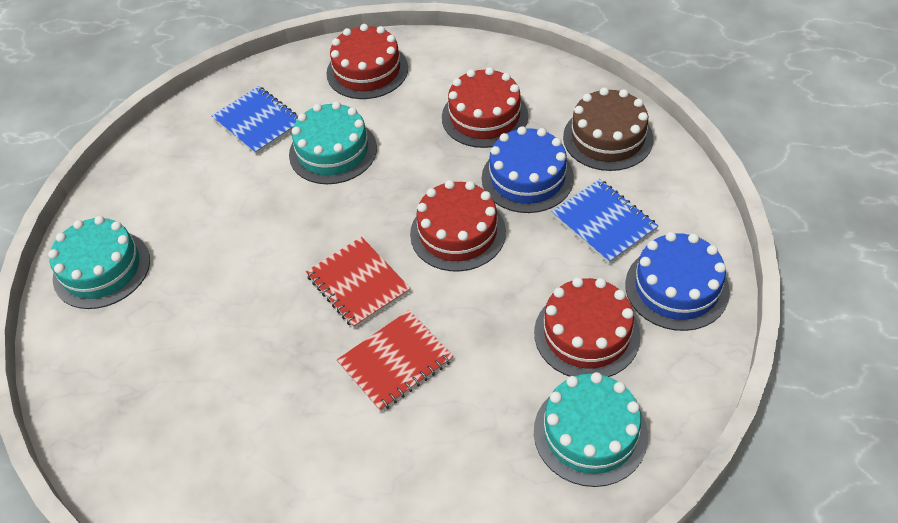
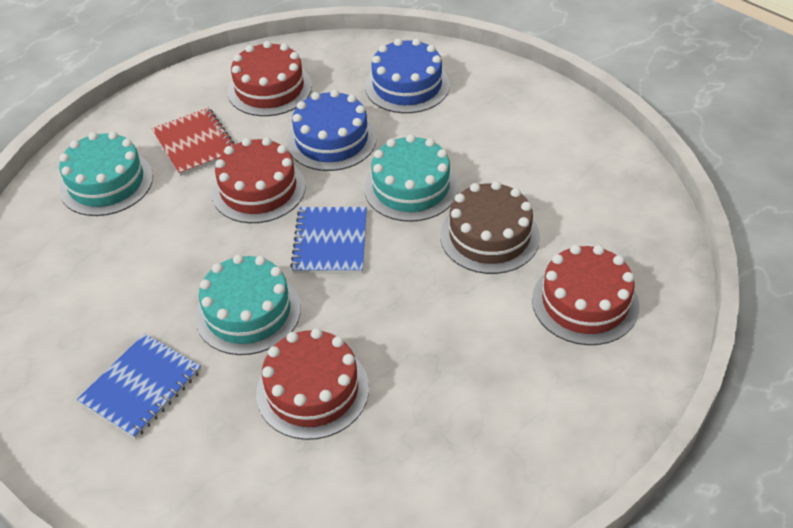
red notebook: [306,237,411,329] [337,310,454,412] = 2 -> [151,108,235,176] = 1

